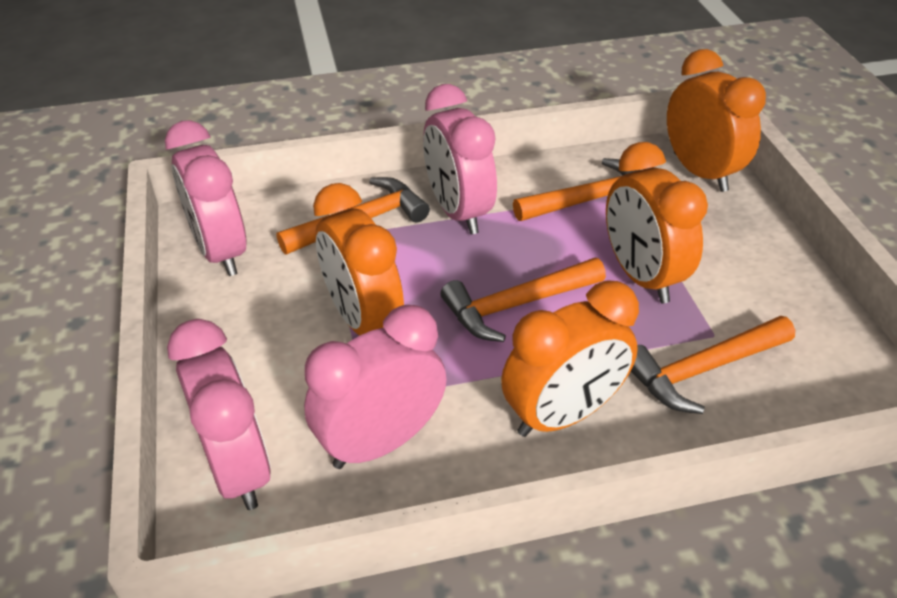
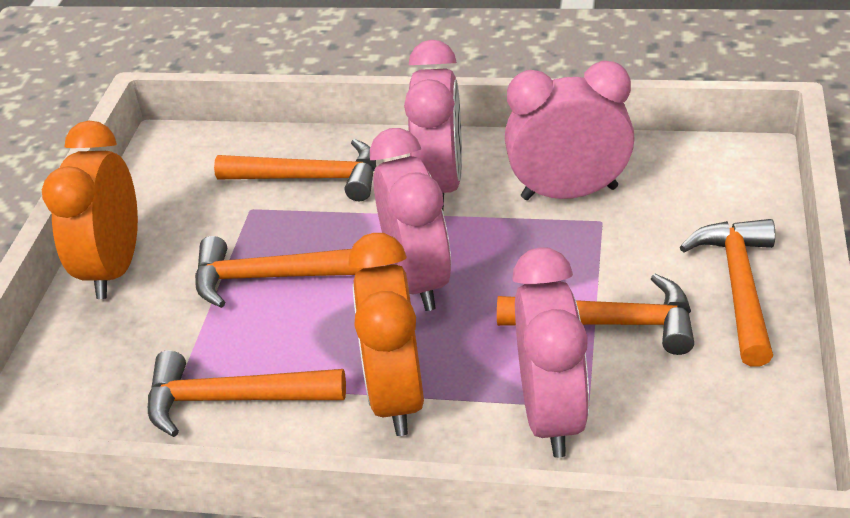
orange clock: [313,183,404,335] [501,281,639,437] [606,142,708,303] [667,49,766,192] = 4 -> [42,121,138,299] [348,233,424,436] = 2
orange hammer: [277,177,430,255] [440,258,606,342] [513,158,639,221] [631,316,795,414] = 4 -> [148,350,346,437] [195,236,371,308] [214,139,376,201] [497,274,694,355] [680,219,775,367] = 5

